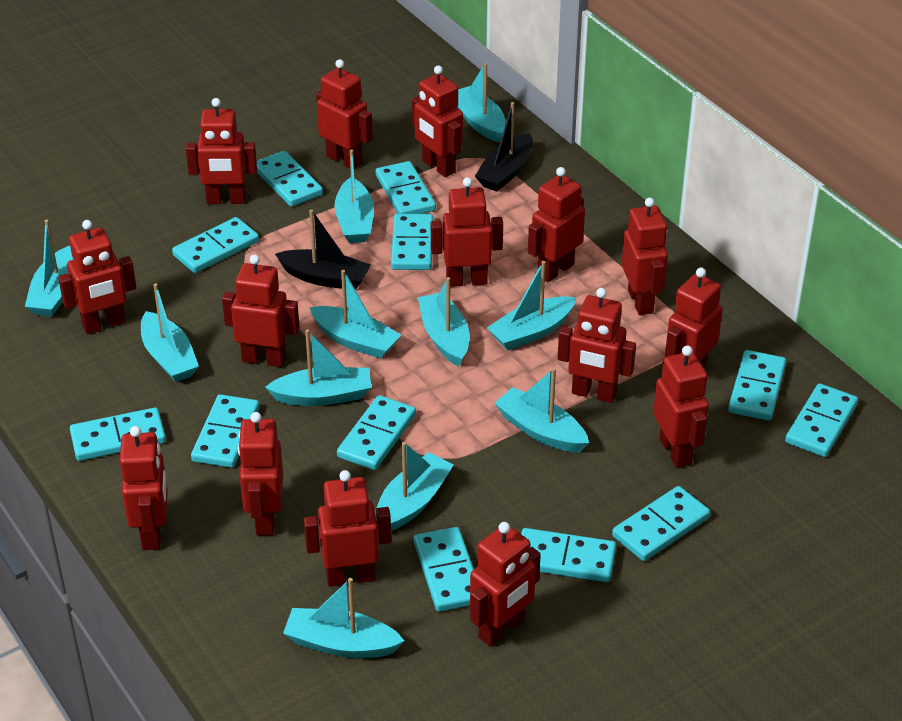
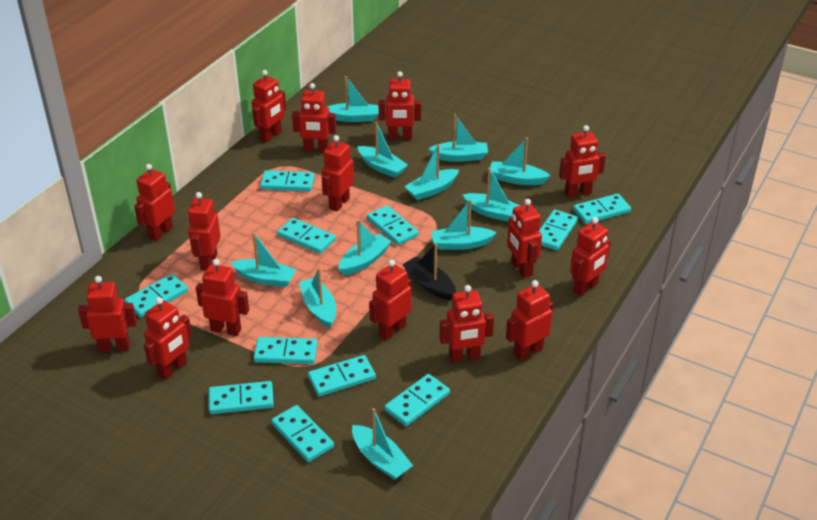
black boat: [275,210,371,290] [475,102,533,192] = 2 -> [402,243,456,300] = 1
turquoise domino: [70,407,166,461] [172,217,259,273] [191,394,260,468] [257,151,323,207] [337,395,416,470] [376,161,436,214] [391,214,433,270] [414,527,474,612] [521,528,616,582] [612,486,710,561] [728,350,786,421] [785,383,858,457] = 12 -> [124,274,188,317] [209,381,274,414] [253,337,318,364] [260,170,314,191] [271,405,334,462] [277,218,336,254] [308,355,376,397] [367,205,419,245] [384,374,450,426] [539,209,578,250] [573,194,631,224] = 11

